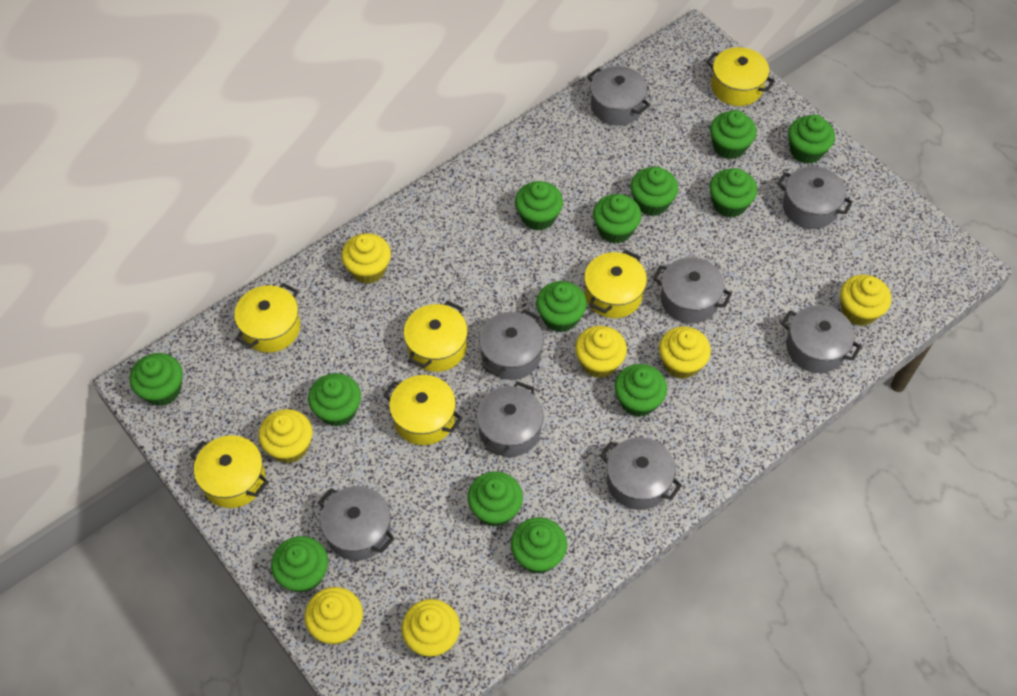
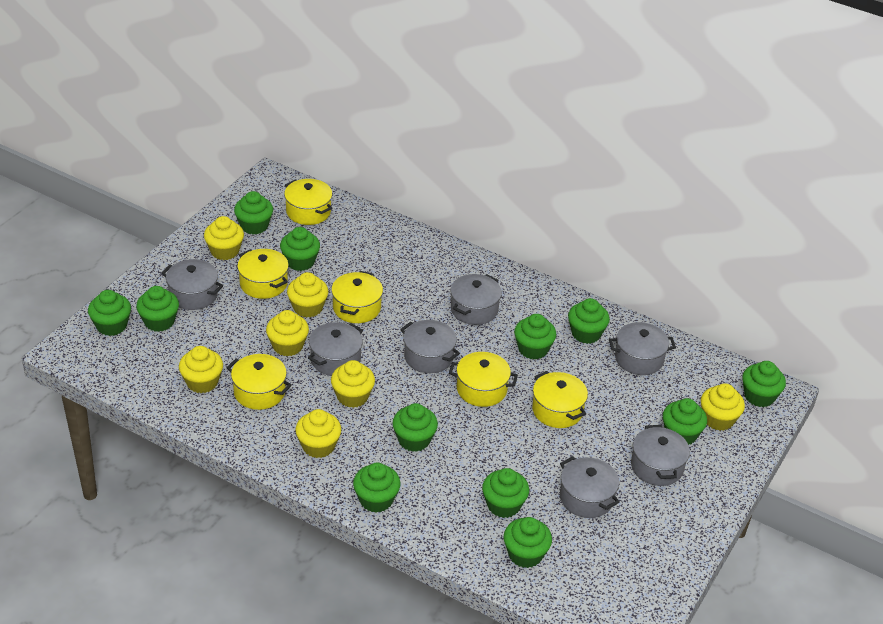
green cupcake: [130,353,183,406] [271,536,328,593] [308,373,361,427] [468,471,523,527] [511,517,567,574] [515,181,563,231] [536,281,587,333] [593,194,642,244] [614,364,667,417] [631,167,678,216] [709,168,757,218] [710,110,757,159] [788,115,835,164] = 13 -> [88,290,131,336] [136,286,179,332] [234,191,273,235] [280,227,320,271] [353,463,401,513] [393,403,438,452] [482,468,529,518] [504,517,552,568] [514,314,556,360] [568,298,610,344] [663,398,707,445] [742,361,786,407] = 12
grey pot: [318,486,395,560] [477,381,544,457] [479,309,544,380] [587,66,650,125] [600,437,682,510] [653,257,732,323] [777,166,853,229] [781,305,862,373] = 8 -> [161,259,223,310] [308,322,363,376] [400,320,460,373] [450,274,502,325] [560,456,620,518] [609,322,676,375] [631,425,690,486] = 7

